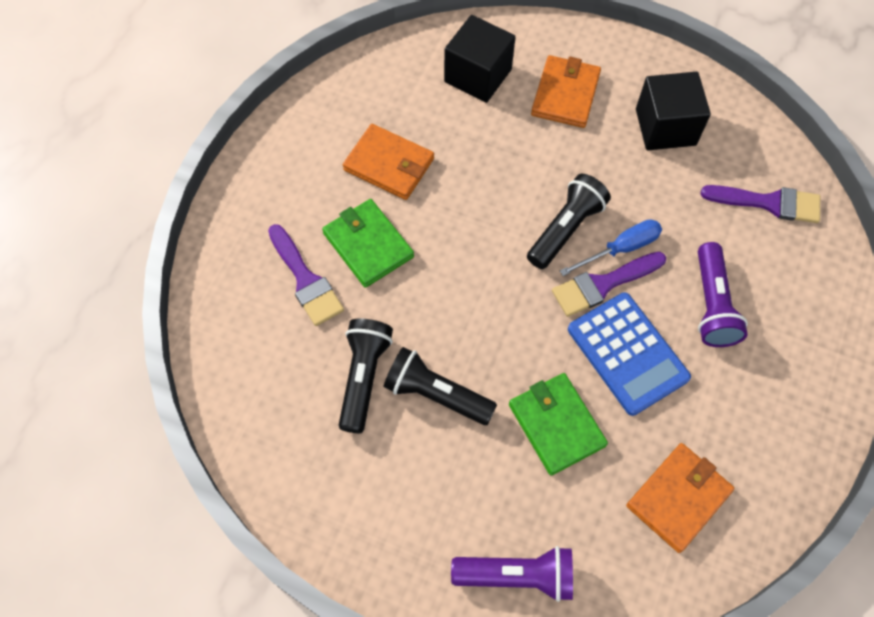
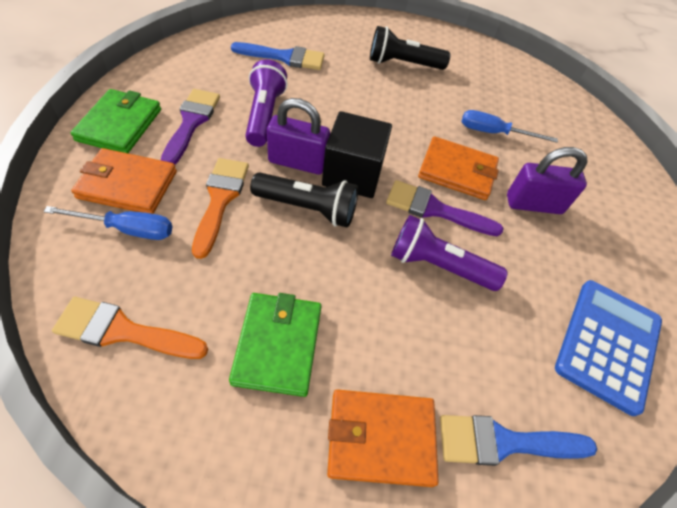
black cube: [444,15,515,103] [636,72,711,150] = 2 -> [322,111,392,198] = 1
black flashlight: [339,318,393,433] [384,347,497,425] [527,174,611,269] = 3 -> [250,172,358,228] [370,26,450,70] = 2
blue brush: none = 0 -> [231,42,325,70] [440,415,597,466] = 2
blue screwdriver: [560,219,662,276] = 1 -> [43,206,173,240] [461,110,558,143] = 2
orange brush: none = 0 -> [52,297,208,359] [192,158,249,259] = 2
purple brush: [268,224,344,326] [552,252,666,317] [701,185,820,223] = 3 -> [161,89,220,164] [386,180,504,236] = 2
purple padlock: none = 0 -> [267,98,330,175] [507,147,588,214] = 2

